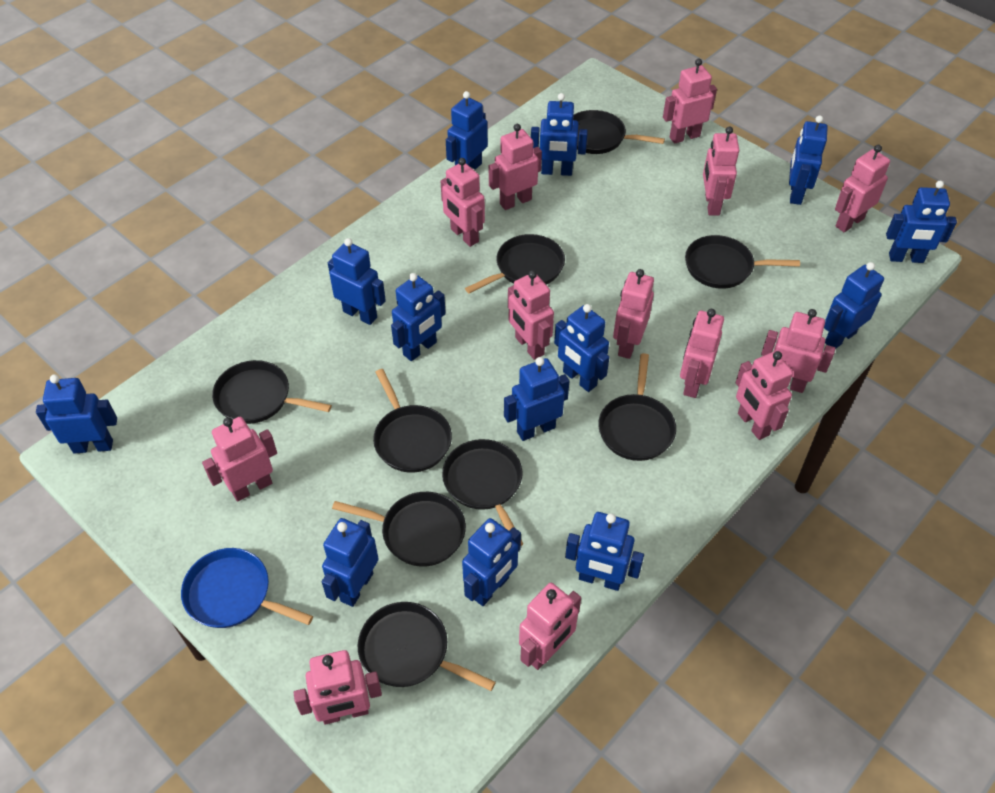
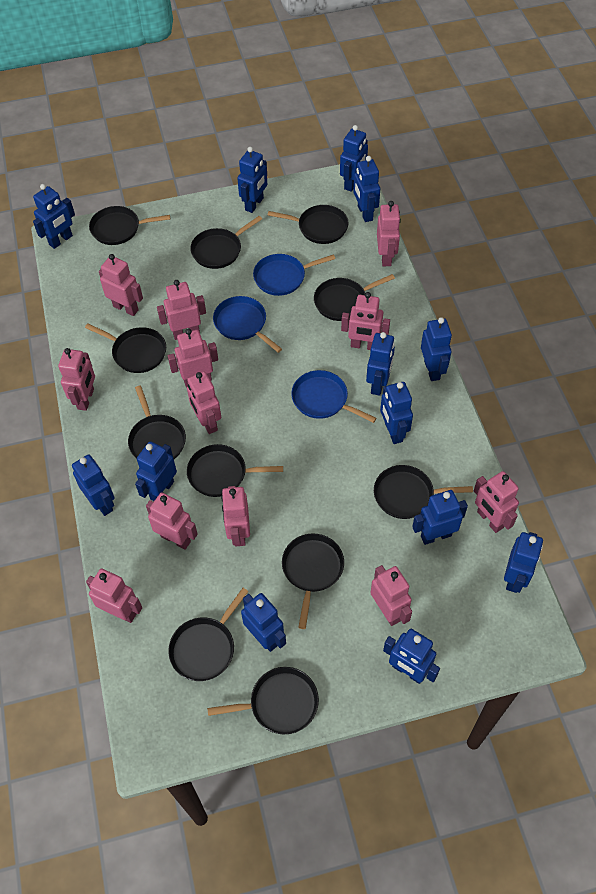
black pan: [212,360,332,424] [332,492,466,567] [358,602,496,691] [373,369,452,473] [442,439,523,546] [465,234,565,294] [573,110,665,154] [598,353,676,461] [685,235,800,289] = 9 -> [85,324,166,373] [89,206,170,245] [128,386,186,459] [168,588,249,681] [187,444,283,497] [190,216,262,269] [207,667,319,734] [268,205,349,244] [282,533,344,629] [314,274,395,321] [374,465,473,519] = 11
blue pan: [181,548,313,628] = 1 -> [213,296,282,353] [253,254,335,296] [291,370,377,423] = 3
pink robot: [202,417,277,502] [294,650,382,725] [440,158,485,247] [489,124,542,210] [508,270,554,360] [519,583,581,670] [613,269,654,359] [663,59,717,144] [680,309,724,398] [703,126,739,216] [735,351,793,440] [761,309,835,393] [835,145,890,232] = 13 -> [58,348,95,411] [86,568,142,623] [99,254,143,316] [146,492,198,550] [157,280,206,340] [168,328,218,387] [187,371,221,434] [221,486,250,546] [341,292,390,350] [371,565,412,626] [377,201,401,266] [474,471,519,533] = 12

